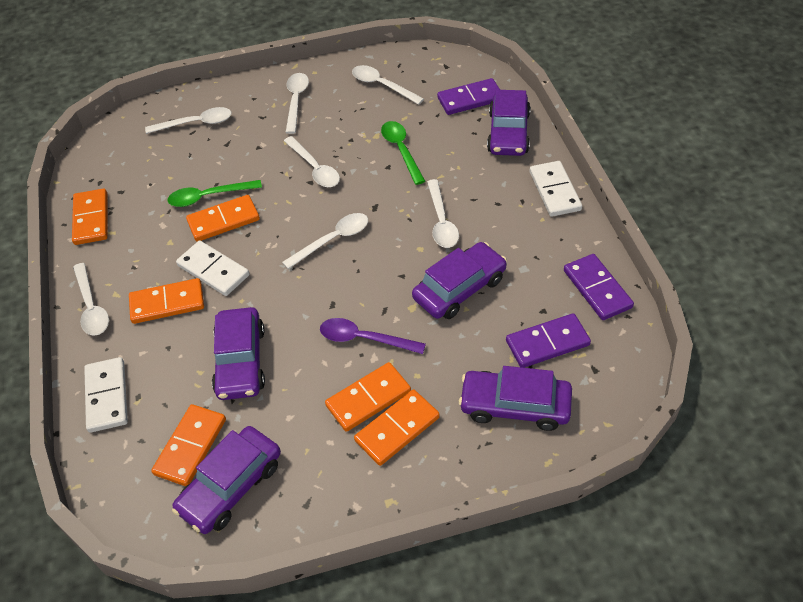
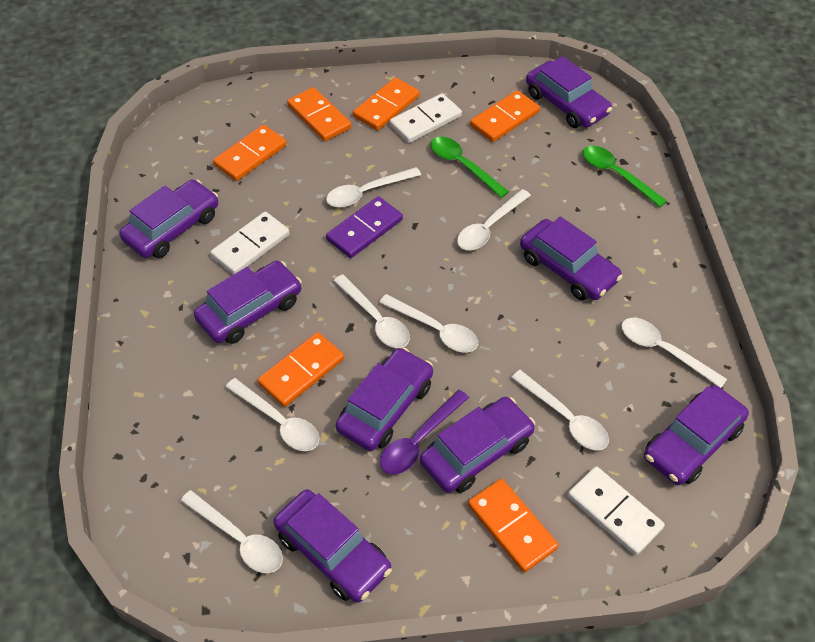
purple car: [172,426,281,534] [212,307,265,400] [412,242,507,319] [459,366,572,431] [487,90,531,156] = 5 -> [119,179,218,258] [194,261,302,344] [273,489,392,603] [336,347,433,451] [420,397,535,493] [520,217,623,301] [526,56,612,128] [644,385,749,485] = 8
purple domino: [437,78,500,115] [506,313,591,368] [564,254,634,320] = 3 -> [326,196,403,258] = 1
white spoon: [73,263,109,336] [145,107,232,134] [282,213,368,269] [284,136,340,187] [285,73,309,134] [352,65,424,105] [427,179,459,248] = 7 -> [180,490,283,573] [226,378,320,451] [326,167,421,207] [333,274,410,348] [379,294,478,352] [457,189,531,250] [511,370,609,450] [621,318,727,388] = 8

